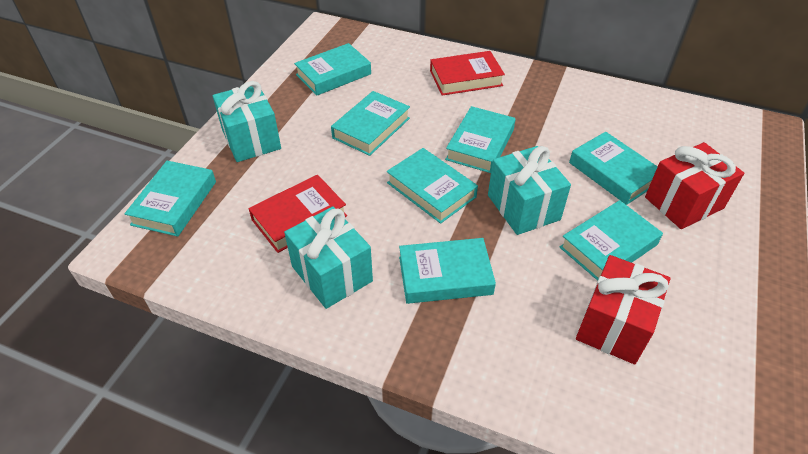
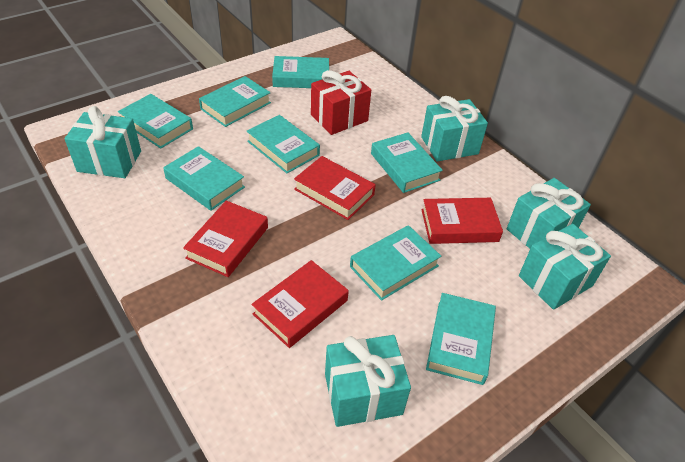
red book: [248,175,347,253] [430,51,505,96] = 2 -> [183,200,268,277] [251,260,349,348] [294,156,376,220] [421,198,503,244] = 4
red gift: [576,255,670,364] [645,142,744,229] = 2 -> [311,70,371,135] = 1
turquoise gift: [213,81,281,162] [284,206,373,309] [488,146,571,235] = 3 -> [64,106,141,178] [325,335,411,427] [421,96,488,161] [507,178,591,249] [519,224,611,310] = 5

